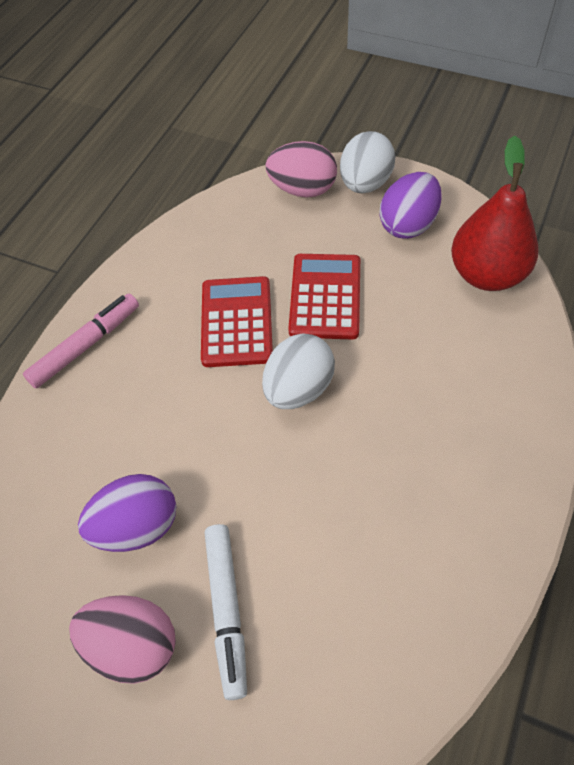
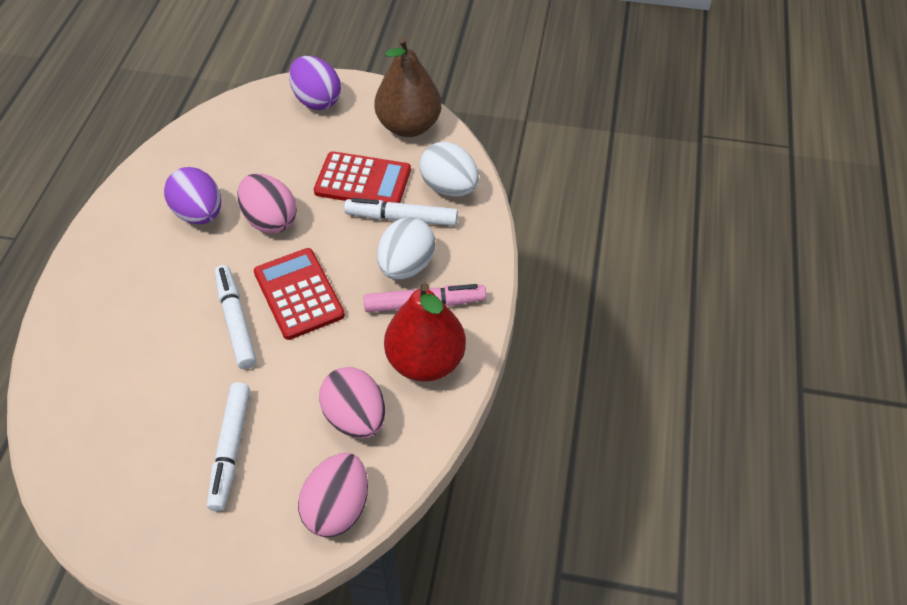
brown pear: none = 0 -> [374,37,442,137] = 1
pink egg: [69,595,176,684] [265,141,337,197] = 2 -> [237,173,297,233] [298,453,368,537] [319,367,385,438] = 3
white marker: [205,524,247,700] = 1 -> [207,382,250,511] [214,265,256,369] [344,198,458,226] = 3

